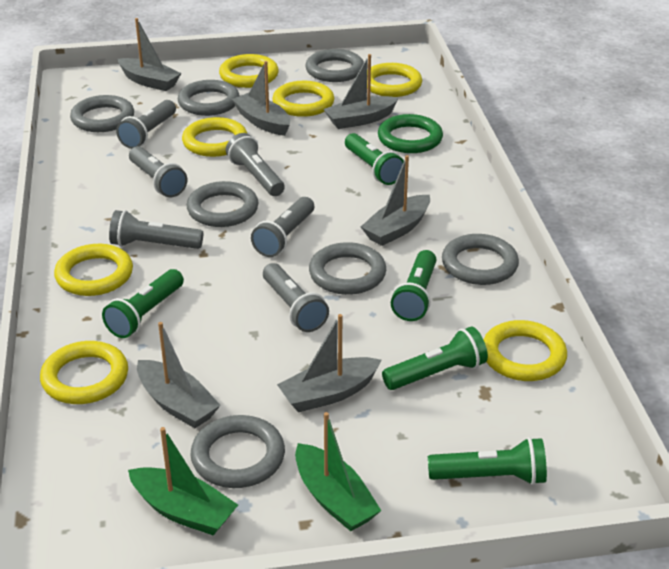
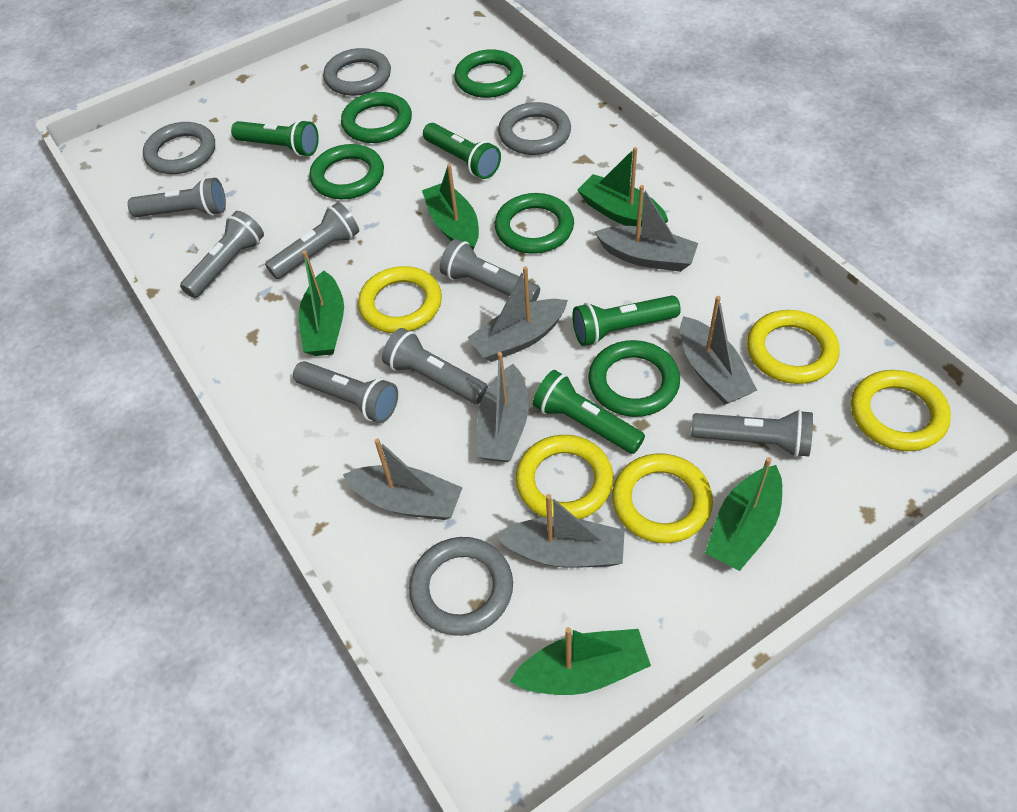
green boat: [128,427,238,535] [295,412,382,531] = 2 -> [299,251,344,356] [422,164,479,250] [510,627,651,695] [577,147,668,226] [705,457,782,571] = 5
green flashlight: [102,269,184,338] [345,133,404,185] [382,326,488,390] [391,250,436,321] [428,437,547,485] = 5 -> [231,119,319,157] [423,123,501,179] [533,370,645,454] [572,296,681,346] = 4
green ring: [378,114,443,153] = 1 -> [309,144,384,199] [341,92,412,143] [454,49,523,98] [495,193,574,254] [588,340,680,417] = 5
grey flashlight: [109,210,203,249] [116,100,176,149] [129,146,187,197] [226,133,285,196] [251,197,314,257] [263,263,329,332] = 6 -> [128,177,226,217] [180,211,264,298] [265,202,359,279] [293,361,398,423] [382,328,488,404] [440,239,540,302] [691,409,813,457] = 7
grey ring: [70,95,134,132] [178,80,240,116] [187,181,258,227] [190,415,285,488] [306,49,364,82] [309,242,386,295] [442,234,519,285] = 7 -> [143,122,215,174] [323,48,391,96] [409,537,513,636] [498,102,571,155] = 4
yellow ring: [40,341,128,404] [54,244,133,296] [182,117,247,157] [219,54,279,88] [272,81,334,117] [367,63,422,97] [483,320,567,381] = 7 -> [358,266,442,333] [516,435,614,519] [612,454,713,543] [747,310,840,384] [851,370,951,451] = 5

